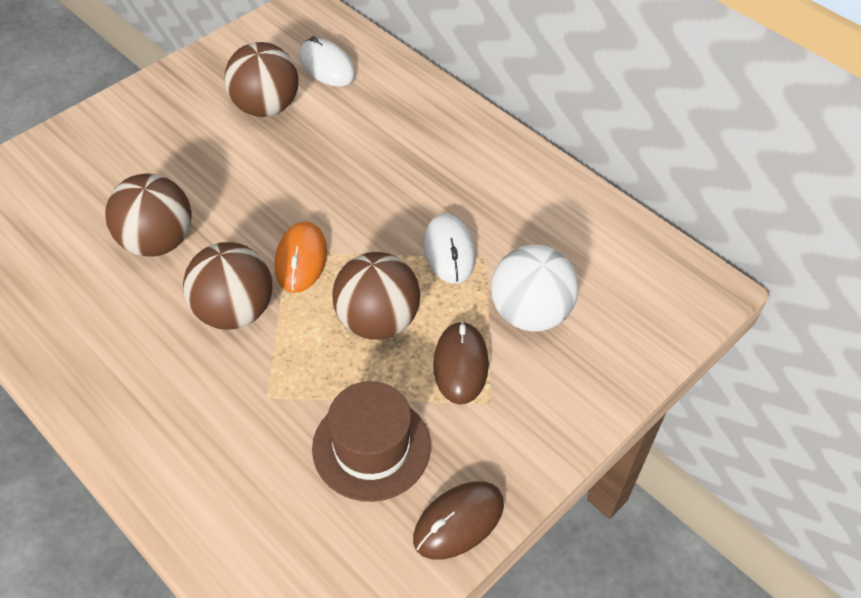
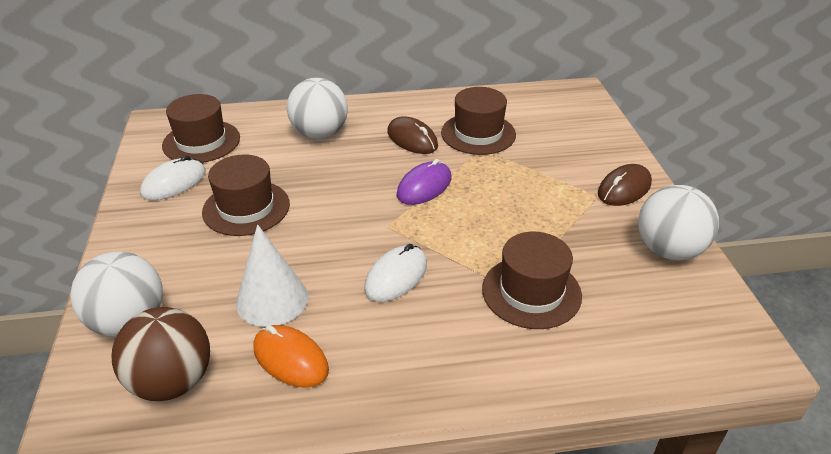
brown ball: [105,174,192,257] [183,242,273,330] [225,42,298,117] [332,252,420,340] = 4 -> [111,307,210,401] = 1
brown hat: [312,381,431,502] = 1 -> [162,94,240,163] [202,154,290,236] [441,87,516,155] [482,232,582,329] = 4
purple mouse: none = 0 -> [397,159,451,205] = 1
white ball: [491,245,579,331] = 1 -> [70,251,163,337] [287,78,348,139] [638,185,719,260] = 3
white cone: none = 0 -> [236,225,308,327] = 1

